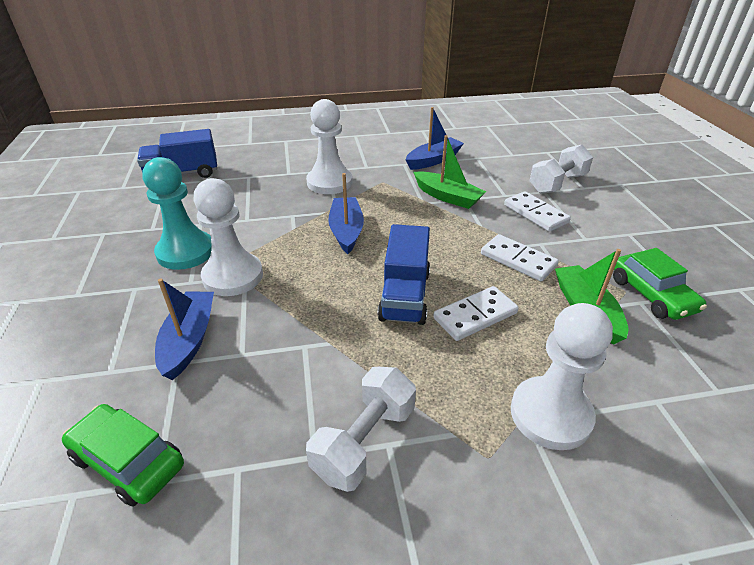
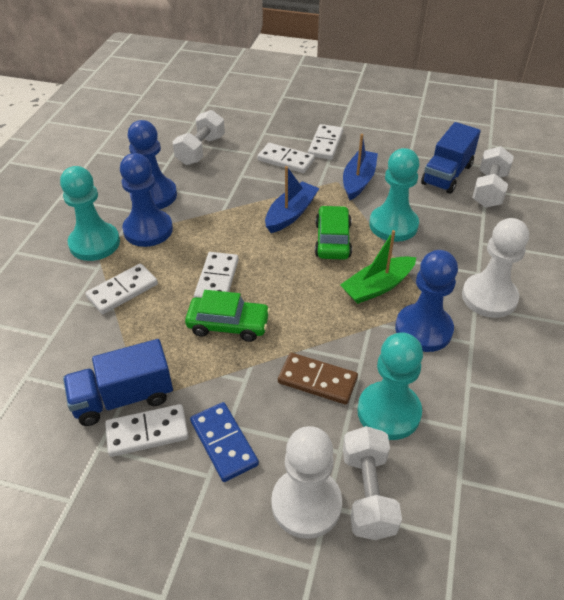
blue boat: [155,278,214,380] [328,173,364,254] [406,107,464,170] = 3 -> [265,166,319,233] [343,134,378,200] = 2
blue domino: none = 0 -> [190,402,259,482] = 1
blue pawn: none = 0 -> [120,153,173,247] [128,120,177,209] [395,250,458,352] = 3
brown domino: none = 0 -> [278,353,358,405] = 1
green boat: [413,135,486,209] [555,249,629,345] = 2 -> [340,230,416,304] = 1
turquoise pawn: [142,157,212,270] = 1 -> [60,166,120,261] [357,333,423,440] [369,148,420,242] = 3
white domino: [433,286,519,341] [481,234,559,281] [504,191,571,232] = 3 -> [86,263,158,314] [105,404,189,457] [194,252,239,298] [257,143,315,173] [308,124,343,160] = 5
white dumbbell: [306,367,416,492] [530,144,593,194] = 2 -> [173,110,225,165] [343,426,402,540] [472,146,514,208] = 3
white pawn: [194,178,263,296] [306,99,353,194] [511,303,613,450] = 3 -> [271,426,342,539] [462,218,529,318] = 2

